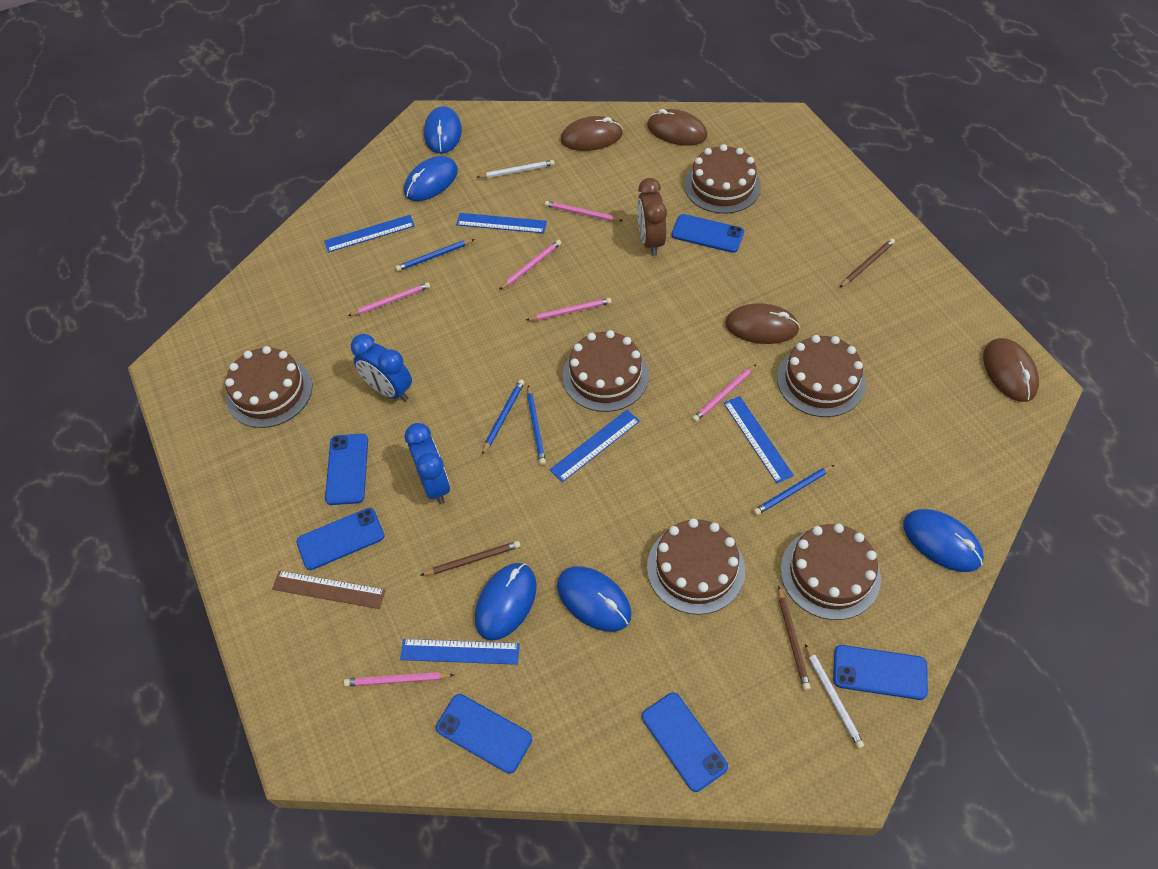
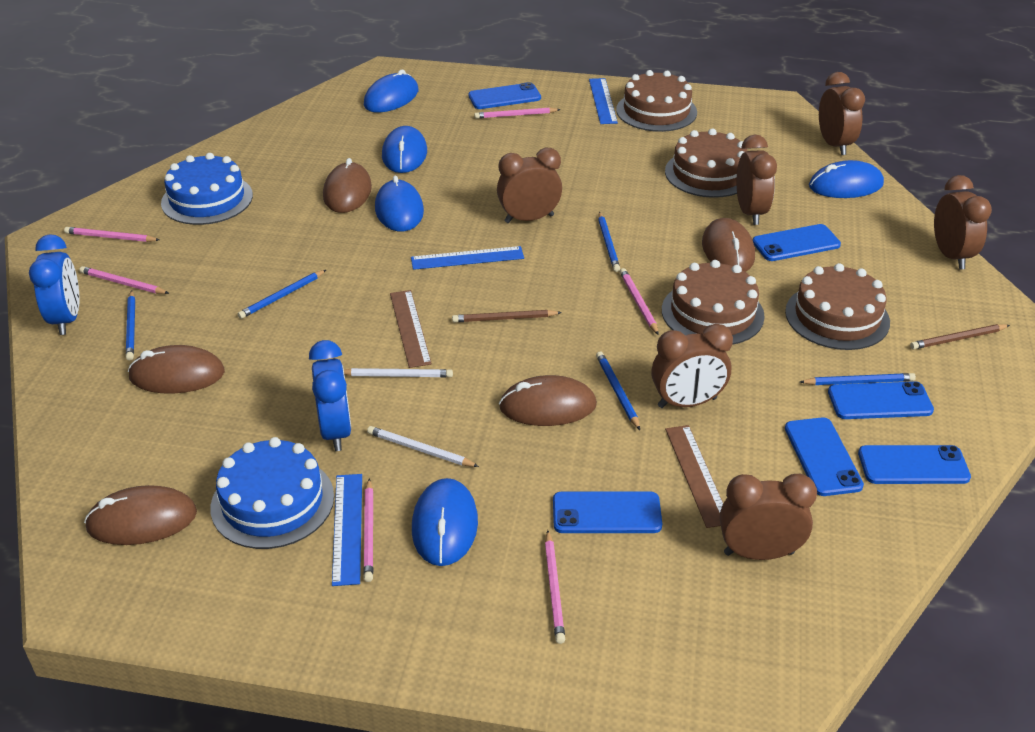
blue cake: none = 0 -> [161,153,253,225] [211,437,334,549] = 2
blue pencil: [396,239,474,271] [482,379,525,455] [527,385,546,465] [753,465,834,515] = 4 -> [126,290,135,360] [238,270,326,319] [596,352,640,430] [598,212,620,272] [800,373,916,385] = 5
blue ruler: [324,215,415,253] [400,639,520,665] [456,213,547,233] [550,410,640,482] [724,396,794,483] = 5 -> [332,474,362,586] [411,246,524,270] [589,78,618,124] = 3
brown cake: [225,346,313,428] [563,330,649,412] [647,518,745,615] [685,144,761,214] [777,335,866,417] [781,524,881,620] = 6 -> [616,70,697,132] [662,260,765,345] [665,129,747,198] [785,263,890,350] = 4
brown clock: [637,178,667,256] = 1 -> [497,148,562,223] [651,324,733,408] [720,474,817,560] [737,134,777,225] [819,72,865,155] [934,175,992,270] = 6
brown mouse: [561,116,623,151] [647,109,707,146] [725,303,800,344] [983,338,1039,402] = 4 -> [84,485,197,545] [128,345,225,394] [323,158,372,213] [499,375,597,426] [702,218,755,272] = 5
brown pencil: [421,541,520,575] [778,586,811,690] [840,238,895,287] = 3 -> [452,310,562,322] [910,324,1010,350] = 2
brown ruler: [272,570,386,609] = 1 -> [390,290,432,368] [665,425,723,528] = 2

